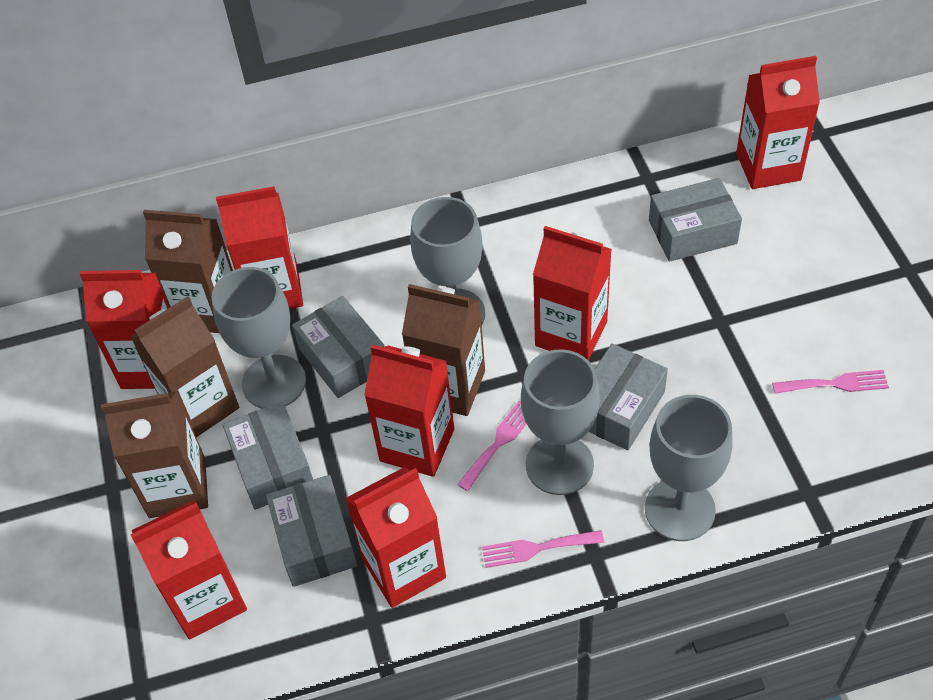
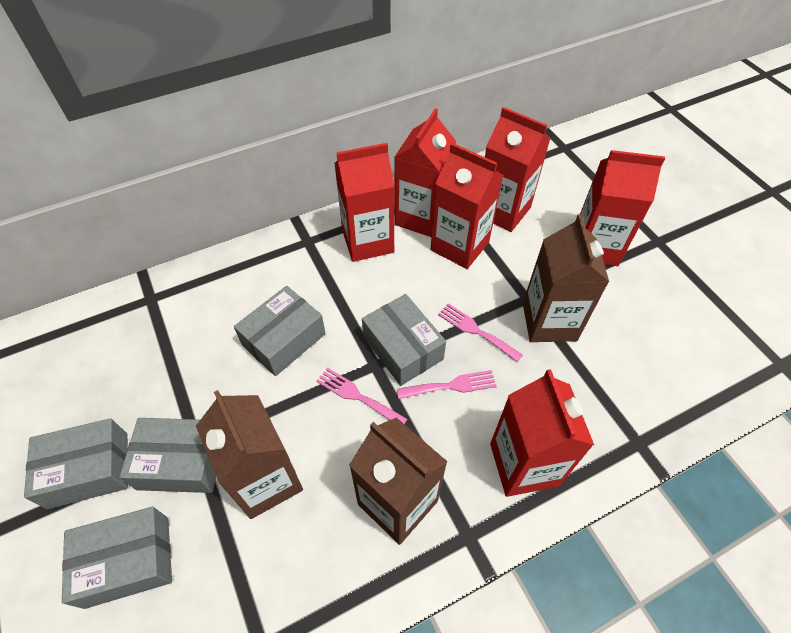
brown carton: [101,392,208,518] [130,296,239,437] [143,210,233,333] [402,284,485,416] = 4 -> [196,390,303,519] [349,417,448,545] [523,214,609,342] = 3
grey goblet: [212,267,306,409] [410,197,485,324] [521,349,600,495] [645,395,733,541] = 4 -> none = 0
red carton: [79,270,169,389] [131,500,247,639] [216,186,303,309] [345,467,446,608] [364,344,454,477] [533,226,612,360] [736,56,820,189] = 7 -> [334,143,395,262] [394,108,456,237] [431,143,504,269] [485,107,550,232] [490,369,594,497] [580,150,665,266] = 6

